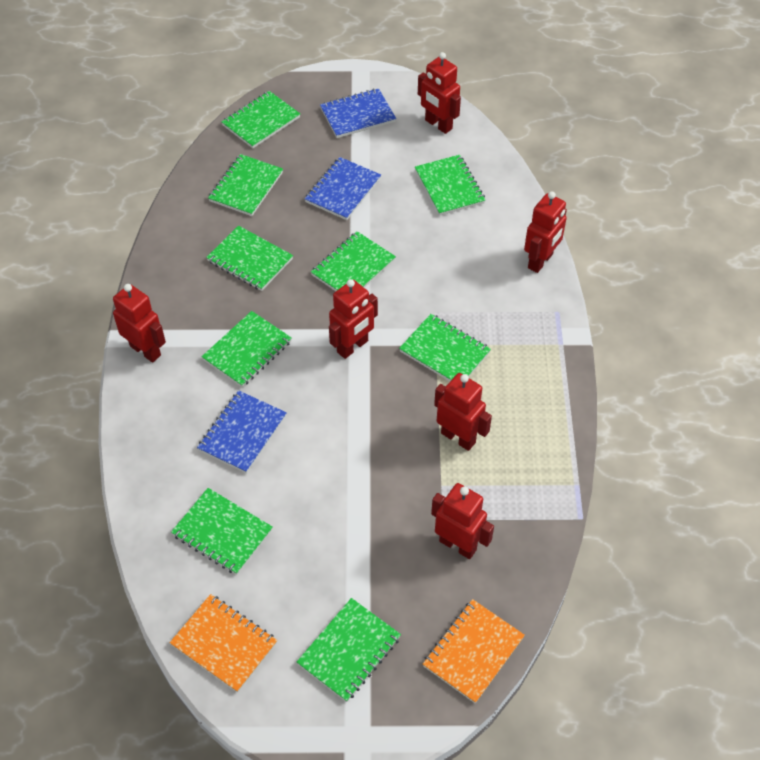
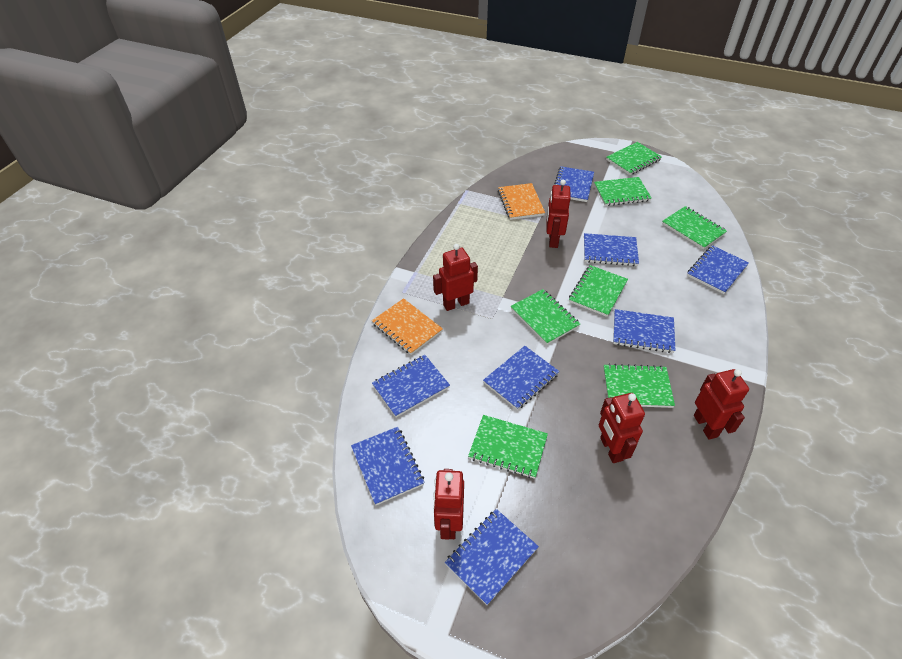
blue notebook: [197,390,287,473] [304,157,381,220] [320,88,396,138] = 3 -> [351,427,425,505] [372,355,450,418] [445,509,539,605] [483,346,559,410] [554,166,594,202] [584,233,639,266] [613,309,676,353] [687,245,749,294] = 8
green notebook: [171,488,273,575] [202,311,292,387] [206,225,293,291] [208,154,283,216] [221,91,300,148] [297,598,401,702] [311,231,396,291] [399,314,491,381] [415,155,485,216] = 9 -> [468,415,548,479] [511,289,580,345] [569,265,628,317] [594,177,652,206] [603,364,675,408] [606,142,662,175] [662,206,727,250] = 7
red robot: [113,284,166,363] [329,279,378,359] [418,52,461,134] [431,483,494,559] [434,373,492,451] [524,191,567,273] = 6 -> [433,244,478,311] [433,469,464,540] [547,179,571,248] [599,393,645,463] [694,369,749,440] = 5

